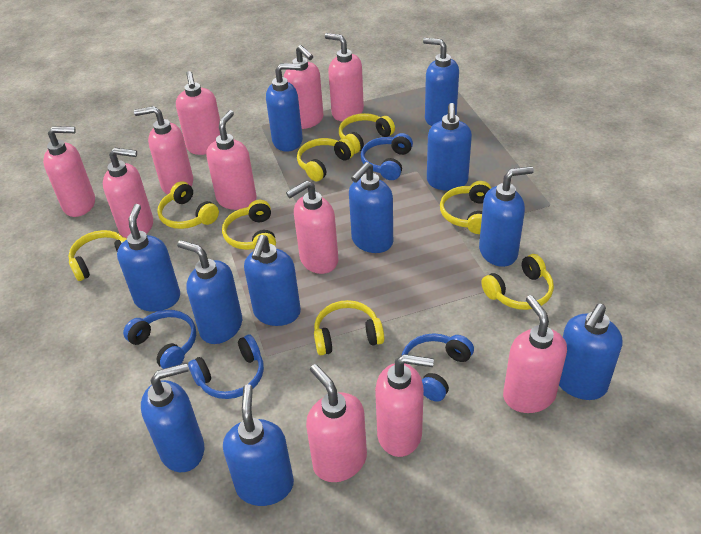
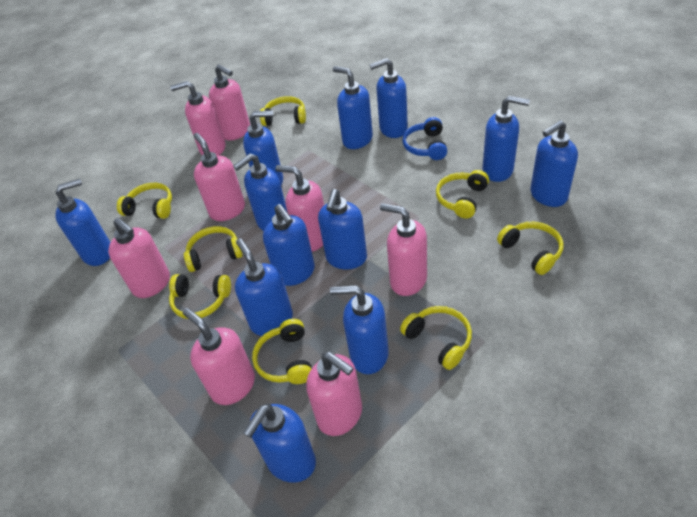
blue headphones: [123,310,196,369] [188,335,264,399] [361,133,413,180] [402,333,474,402] = 4 -> [402,117,447,160] = 1
blue soap dispenser: [117,204,180,312] [141,363,204,472] [177,240,242,344] [223,384,294,506] [244,235,301,326] [266,63,303,152] [349,162,393,253] [423,38,459,126] [427,103,472,191] [479,166,534,267] [559,304,622,400] = 11 -> [55,179,111,266] [233,154,288,231] [235,238,293,336] [243,111,283,185] [243,403,316,483] [263,204,315,286] [318,189,367,270] [330,285,389,374] [333,66,373,149] [370,58,408,138] [482,96,530,182] [530,120,578,207] = 12
pink soap dispenser: [43,126,95,217] [103,147,153,238] [134,106,193,195] [176,71,220,155] [207,110,257,210] [284,45,324,129] [286,180,339,274] [306,364,367,482] [325,33,364,121] [375,354,434,457] [503,295,567,413] = 11 -> [108,218,170,298] [170,81,226,156] [183,308,255,405] [194,133,245,221] [209,65,250,141] [275,165,324,252] [306,352,362,436] [380,203,427,296] = 8

